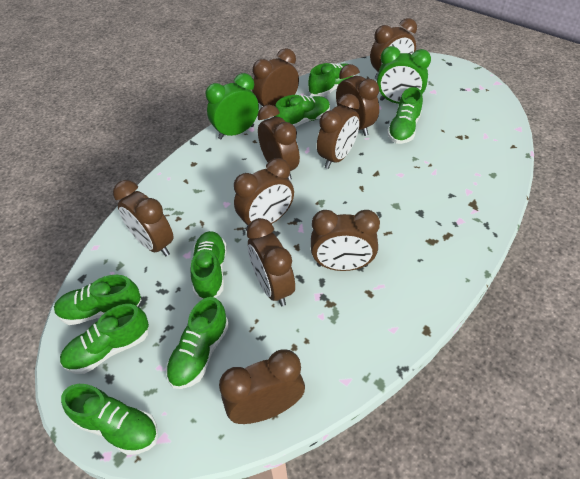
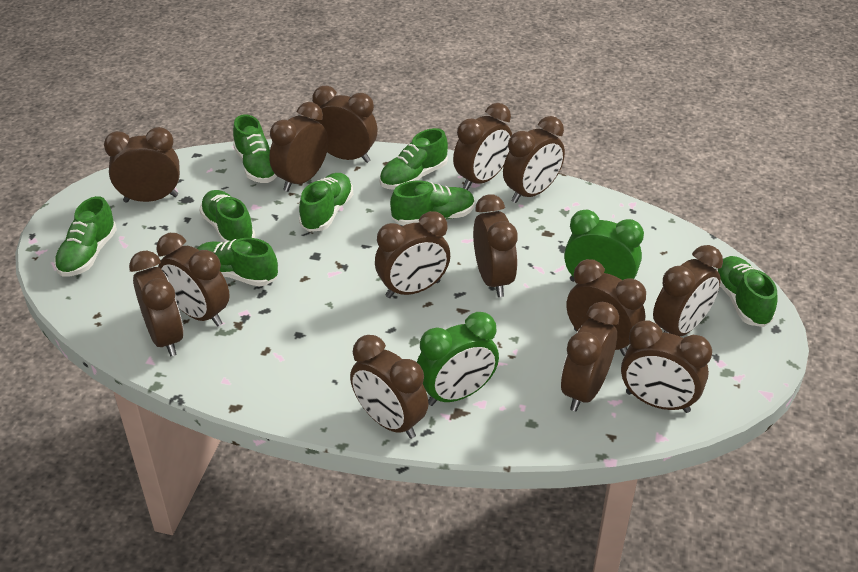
brown clock: [113,180,173,256] [219,349,305,424] [234,158,294,230] [247,218,295,306] [252,48,299,106] [258,105,300,180] [311,210,380,271] [317,94,360,169] [336,64,379,136] [370,18,417,80] = 10 -> [104,127,180,203] [129,251,184,356] [157,233,230,326] [269,102,328,192] [312,86,377,163] [350,335,429,439] [375,211,450,298] [453,103,512,190] [473,194,518,297] [503,116,565,203] [561,302,619,412] [566,259,646,356] [621,320,712,413] [653,245,723,336] = 14

